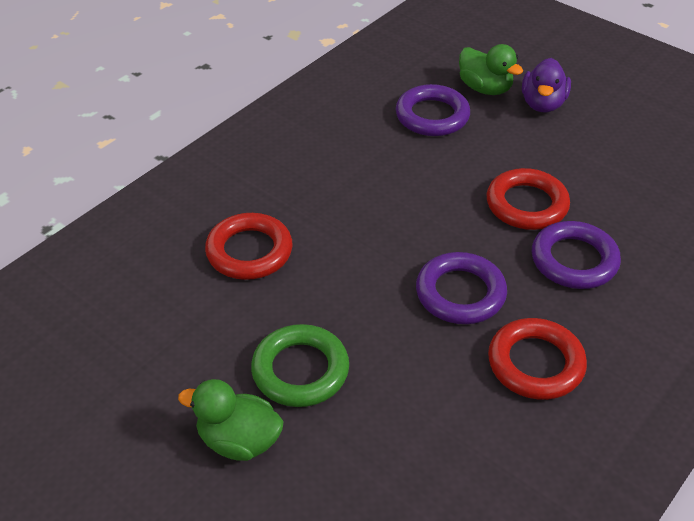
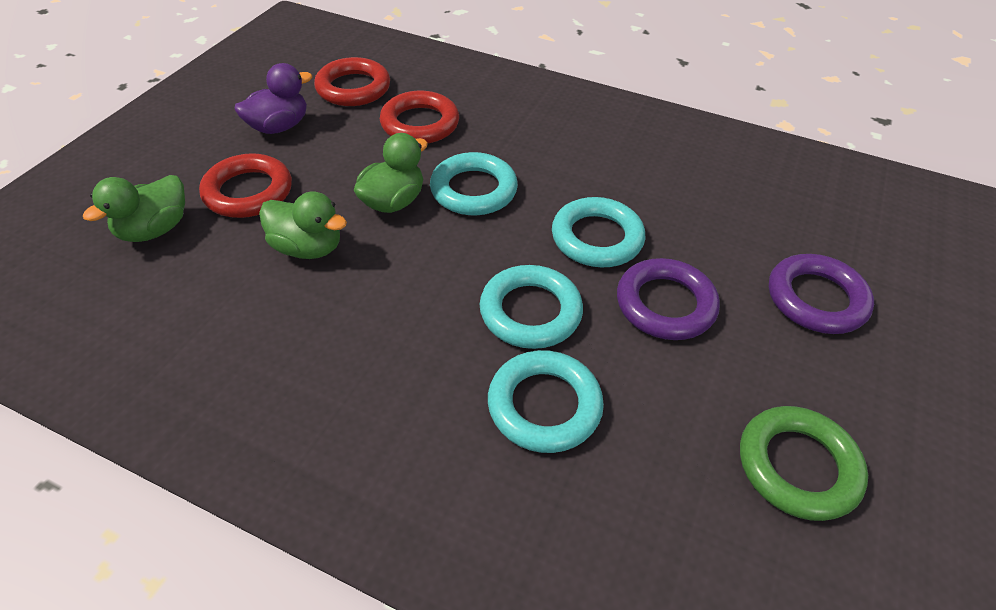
green duck: [178,379,284,461] [459,44,523,95] = 2 -> [83,175,185,242] [259,191,347,259] [354,133,428,213] = 3
purple ring: [396,84,470,136] [416,252,507,324] [532,221,621,289] = 3 -> [617,258,720,340] [769,254,874,334] = 2
turquoise ring: none = 0 -> [430,152,518,215] [480,265,583,349] [488,350,604,453] [552,197,646,267] = 4

